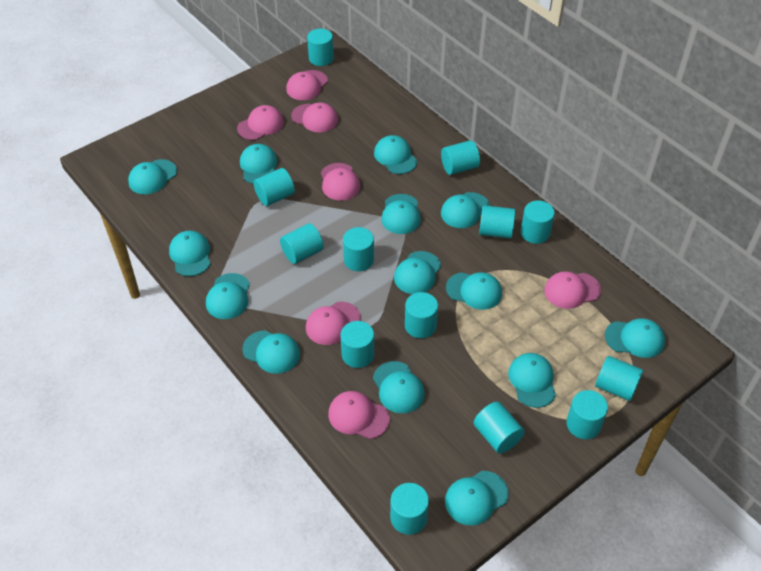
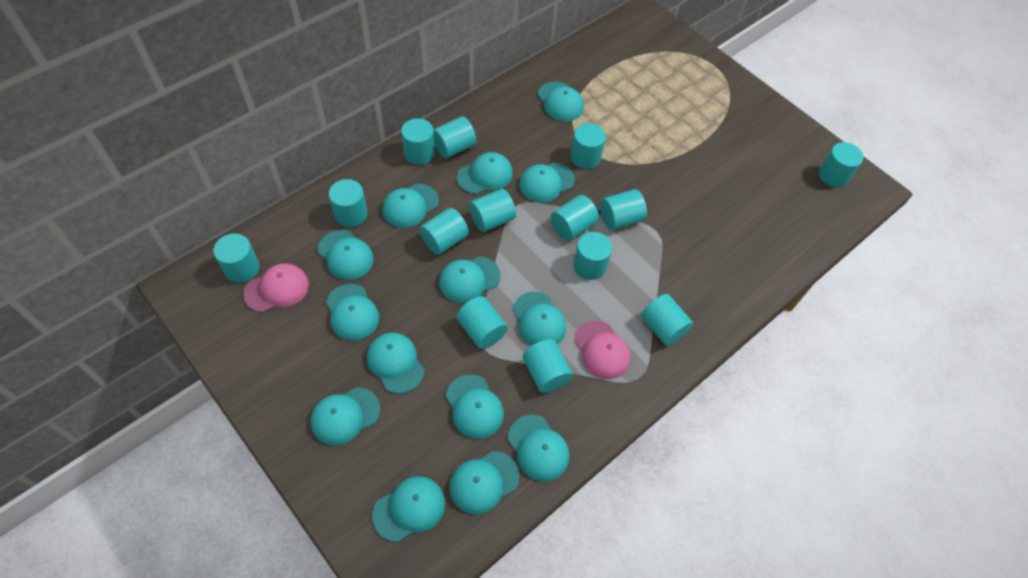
pink cap: [237,105,284,140] [286,70,328,100] [291,102,338,132] [306,302,361,345] [321,163,360,201] [328,391,390,439] [544,272,601,309] = 7 -> [243,263,309,312] [574,320,631,379] = 2
turquoise cylinder: [254,168,295,206] [280,223,324,264] [307,29,334,66] [341,321,374,368] [343,227,374,271] [390,483,429,535] [405,292,438,338] [441,140,480,175] [474,402,525,453] [479,205,515,238] [521,200,555,244] [566,390,608,439] [595,356,643,401] = 13 -> [213,234,260,283] [329,179,368,227] [401,118,435,165] [419,208,469,255] [434,116,476,158] [456,296,508,349] [469,189,516,232] [523,339,573,393] [550,195,599,241] [571,123,606,169] [573,232,612,280] [600,189,647,230] [641,294,693,346] [819,142,863,188] = 14

